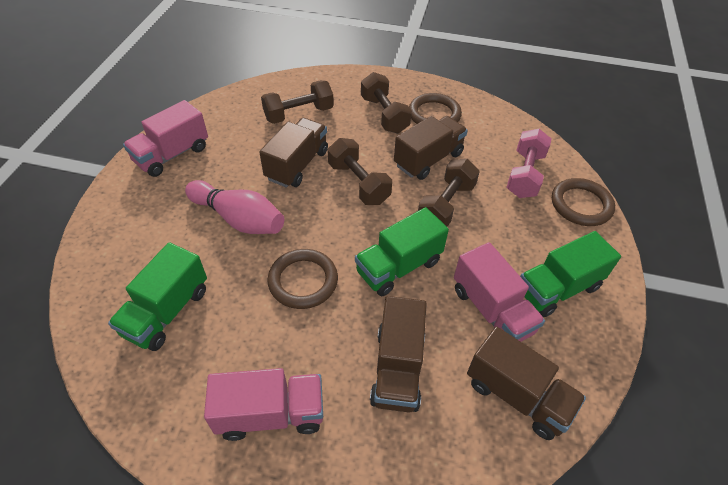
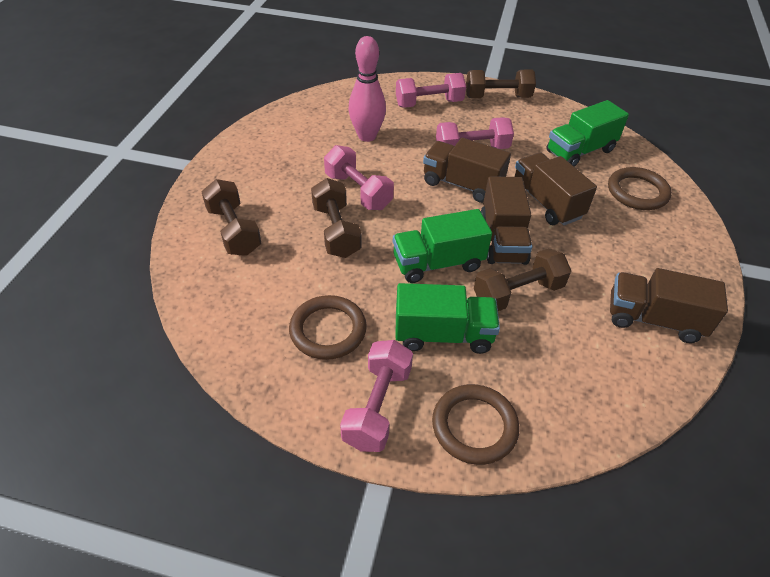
pink dumbbell: [507,129,551,198] = 1 -> [324,145,394,210] [340,340,413,452] [396,73,466,108] [436,117,514,149] = 4
pink truck: [123,100,208,177] [204,368,323,441] [454,242,545,342] = 3 -> none = 0

